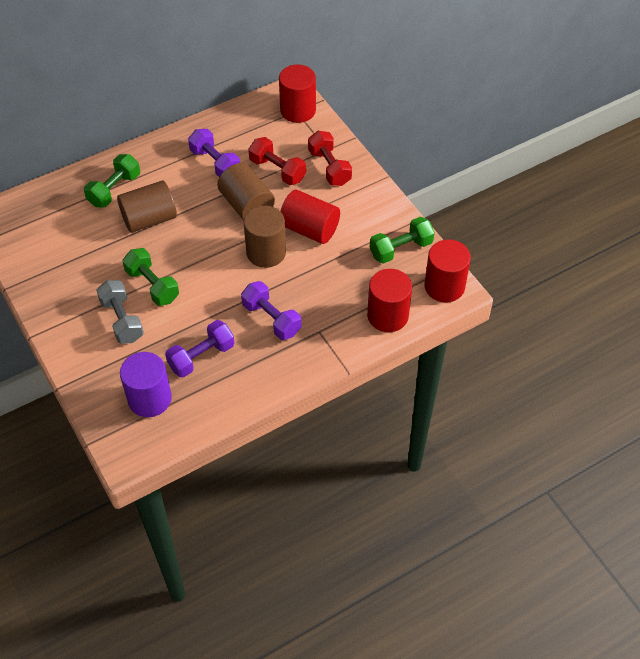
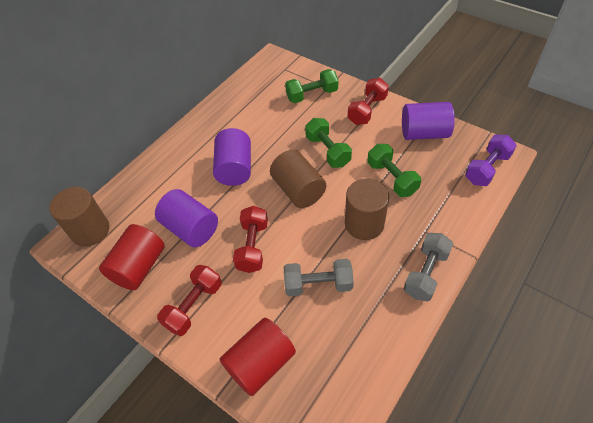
grey dumbbell: [96,280,144,344] = 1 -> [284,259,354,296] [404,233,453,302] = 2
purple cylinder: [120,352,172,417] = 1 -> [155,189,218,247] [213,128,251,186] [402,102,455,140] = 3
purple dumbbell: [165,320,235,378] [188,129,240,177] [241,281,302,340] = 3 -> [465,135,517,186] = 1
red cylinder: [279,65,316,123] [280,190,340,244] [367,269,412,332] [424,240,471,303] = 4 -> [99,224,165,290] [220,318,296,396] = 2
red dumbbell: [248,137,306,185] [308,131,352,186] = 2 -> [157,265,222,336] [233,206,268,273] [348,78,389,125] = 3

